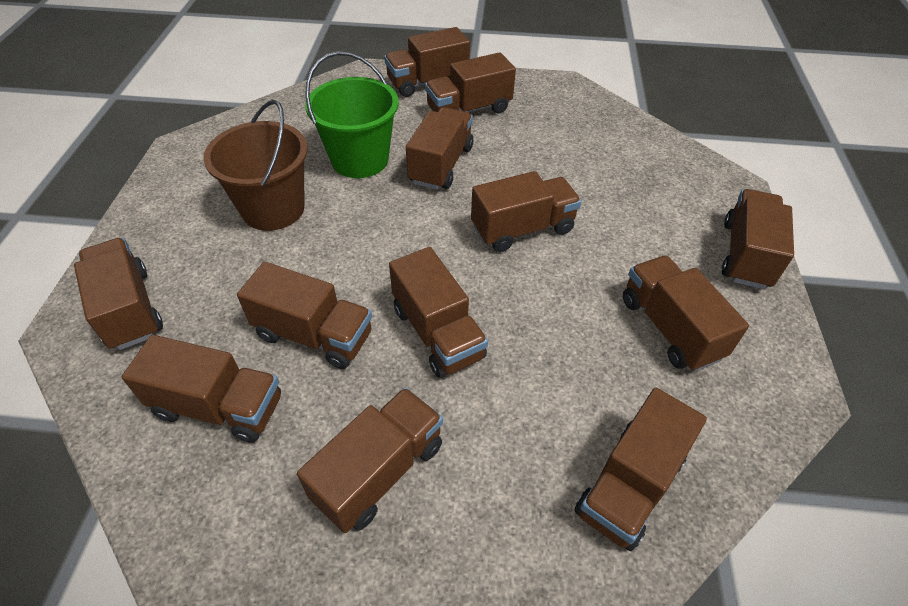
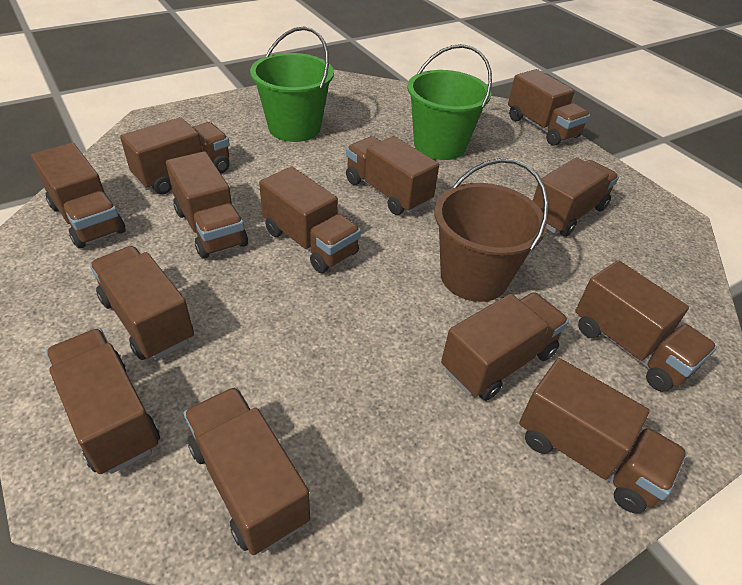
brown truck: [74,238,163,350] [122,335,281,443] [237,262,372,369] [297,388,443,533] [384,27,470,97] [389,247,488,378] [406,107,473,190] [425,52,516,113] [471,171,581,252] [574,388,707,551] [623,255,749,372] [722,189,794,289] = 12 -> [31,143,126,249] [46,328,160,474] [90,246,194,360] [120,117,230,194] [166,151,248,259] [183,387,310,555] [259,166,361,273] [346,136,439,215] [441,292,569,401] [508,69,590,146] [519,358,687,514] [533,157,619,237] [575,260,717,392] = 13
green bucket: [305,51,399,178] = 1 -> [250,27,334,142] [407,44,492,160] = 2

